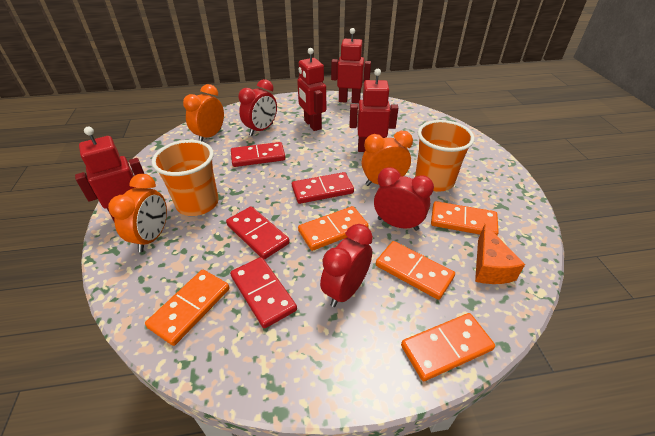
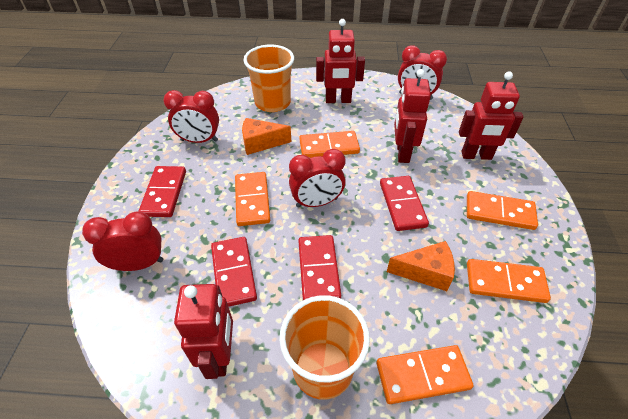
orange cheese: [475,224,525,284] = 1 -> [242,118,291,155] [387,241,455,291] = 2
orange clock: [108,174,167,252] [183,84,224,141] [362,131,413,186] = 3 -> none = 0
red clock: [238,79,277,136] [320,224,373,307] [374,167,434,231] = 3 -> [82,211,163,271] [163,90,219,143] [289,149,346,208] [398,46,447,100] = 4

